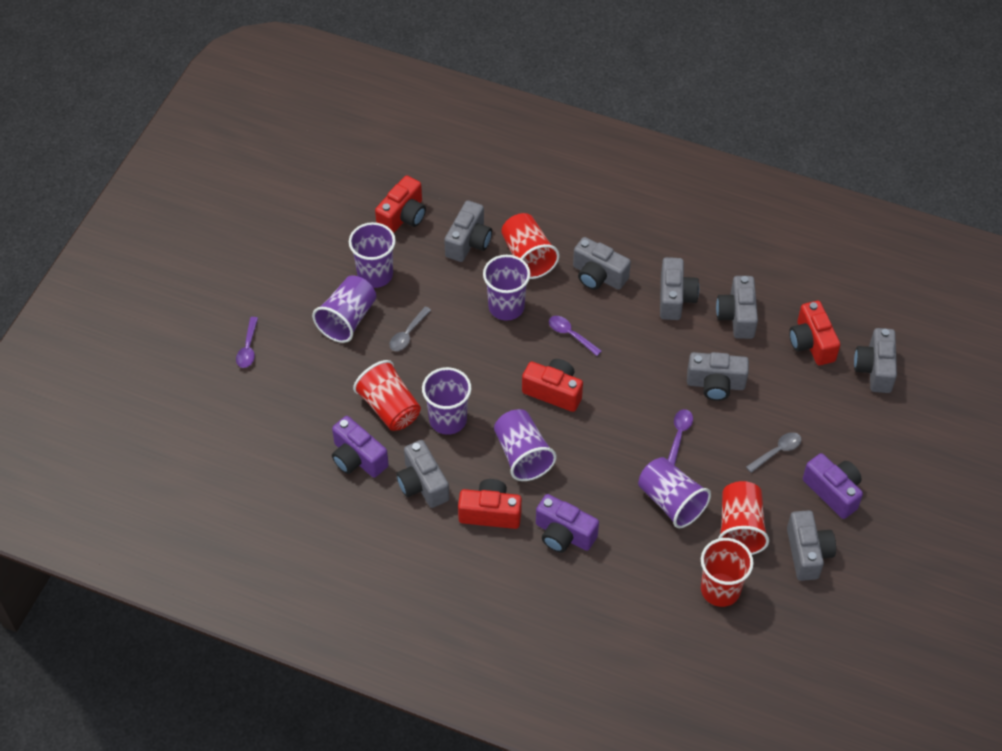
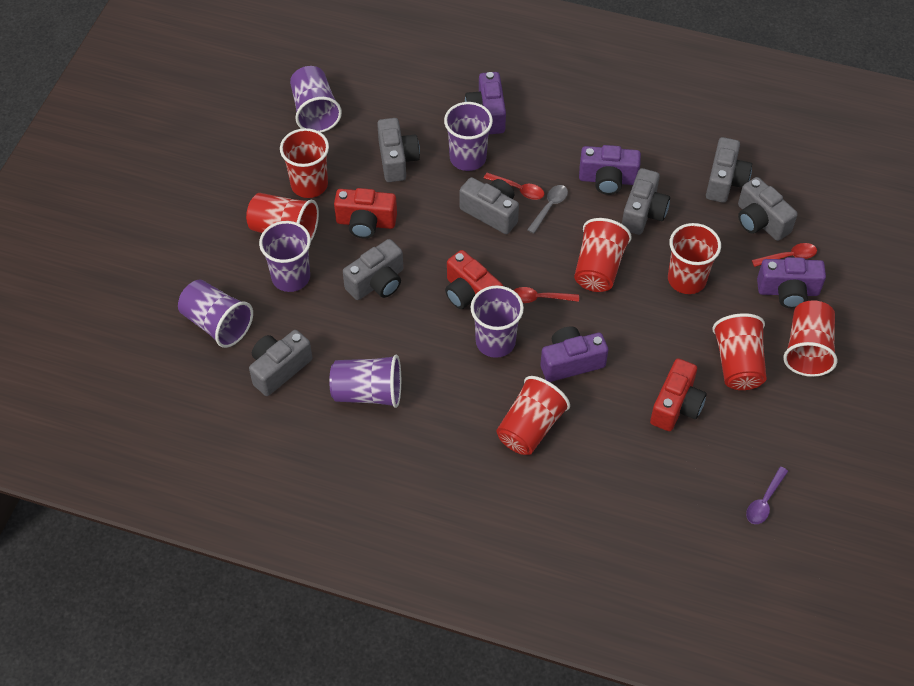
grey camera: [396,440,449,508] [444,200,492,262] [573,237,631,290] [660,257,699,320] [687,352,749,401] [716,276,758,339] [787,510,836,581] [854,328,897,393] = 8 -> [249,330,312,396] [343,239,403,300] [377,118,420,182] [459,177,519,234] [622,168,670,235] [706,137,752,203] [738,177,798,241] = 7
grey spoon: [389,306,431,351] [746,432,801,473] = 2 -> [527,185,568,234] = 1
purple camera: [332,416,389,478] [536,494,599,553] [803,453,863,519] = 3 -> [465,72,506,134] [540,326,608,382] [579,145,641,195] [757,257,826,308] = 4
purple spoon: [236,317,258,368] [549,316,602,356] [668,409,693,465] = 3 -> [746,467,788,524] = 1
red camera: [375,175,426,233] [458,479,522,529] [522,359,583,412] [789,301,840,365] = 4 -> [334,188,397,238] [445,250,503,309] [650,359,707,431] = 3
red cup: [353,360,421,431] [501,213,559,279] [701,538,754,607] [718,481,769,555] = 4 -> [246,193,319,241] [280,128,329,198] [496,376,570,455] [574,218,632,292] [668,223,721,294] [712,313,766,390] [783,300,837,377] = 7
red spoon: none = 0 -> [484,173,544,200] [514,287,579,303] [752,243,817,267] = 3

